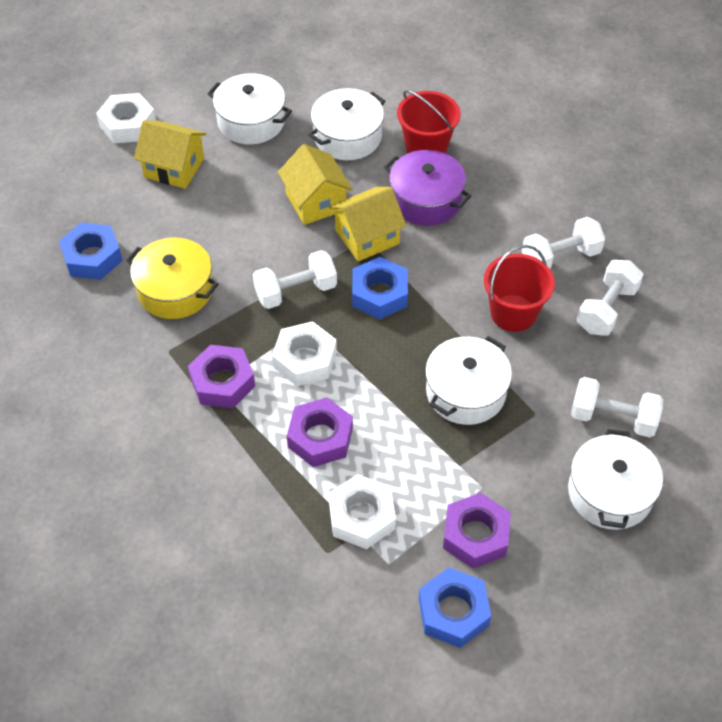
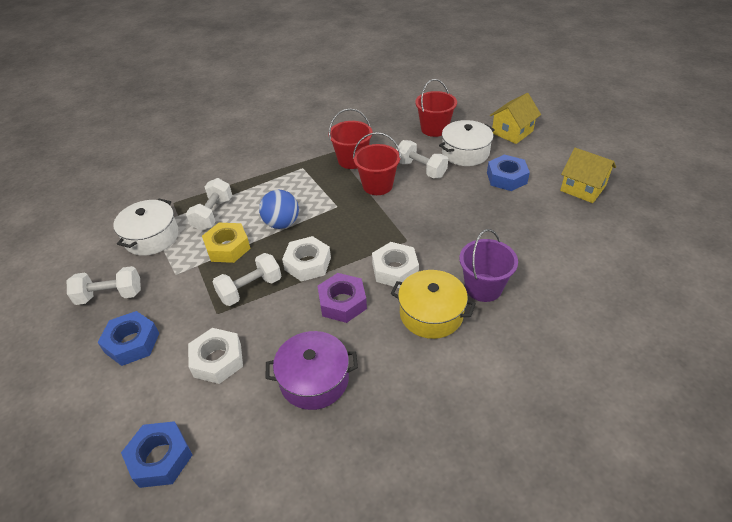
blue ball: none = 0 -> [259,190,299,229] = 1
purple bucket: none = 0 -> [459,229,518,302] = 1
purple nut: [188,345,255,408] [287,398,353,467] [443,493,511,569] = 3 -> [317,273,367,323] = 1
red bucket: [397,90,461,154] [484,245,555,332] = 2 -> [328,109,372,169] [353,132,401,195] [415,79,457,137] = 3
white pot: [208,73,292,144] [309,88,385,160] [425,336,512,425] [568,429,663,530] = 4 -> [113,199,179,256] [439,120,495,166] = 2
yellow house: [134,120,206,189] [278,144,353,225] [329,187,406,262] = 3 -> [490,93,541,144] [560,148,616,203] = 2
yellow nut: none = 0 -> [202,223,251,263] = 1

